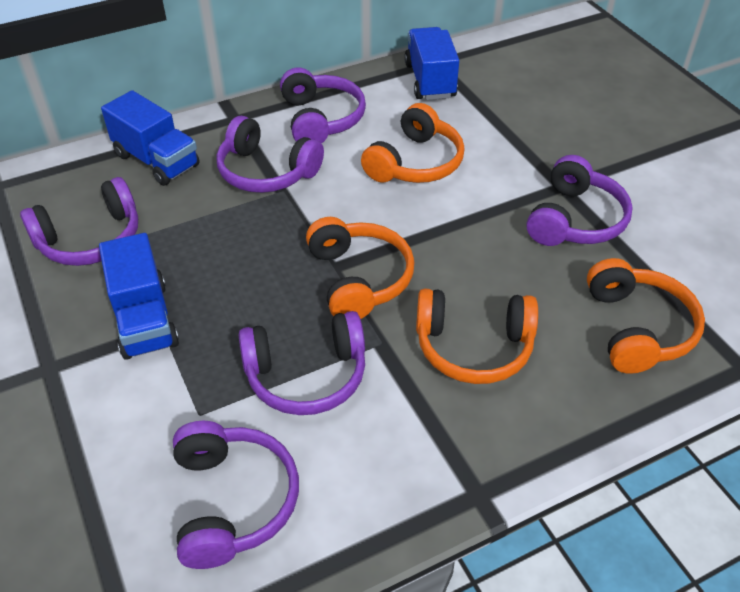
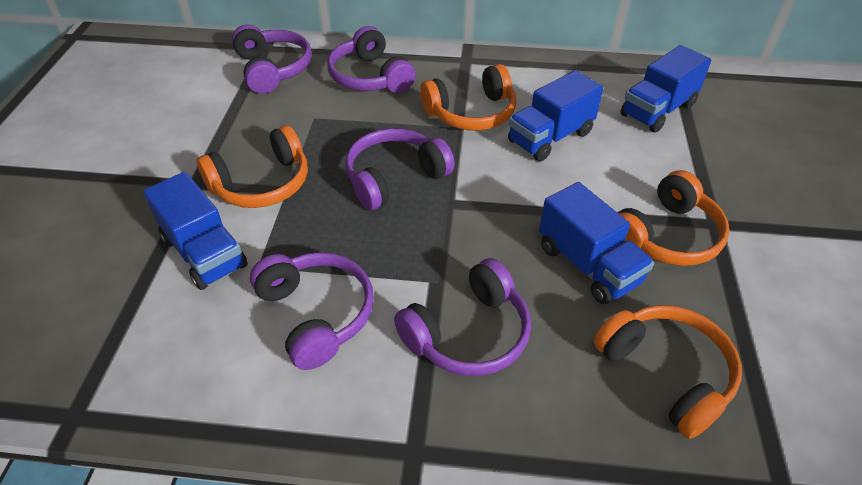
blue truck: [99,233,179,360] [101,90,199,186] [404,27,459,100] = 3 -> [143,172,248,290] [508,70,603,161] [539,182,654,304] [621,45,711,133] = 4
purple headphones: [20,177,138,266] [173,421,299,569] [217,116,324,193] [239,311,365,415] [280,68,366,144] [527,155,633,246] = 6 -> [232,24,312,94] [250,252,374,370] [328,26,416,93] [345,128,455,210] [394,258,531,376] = 5

